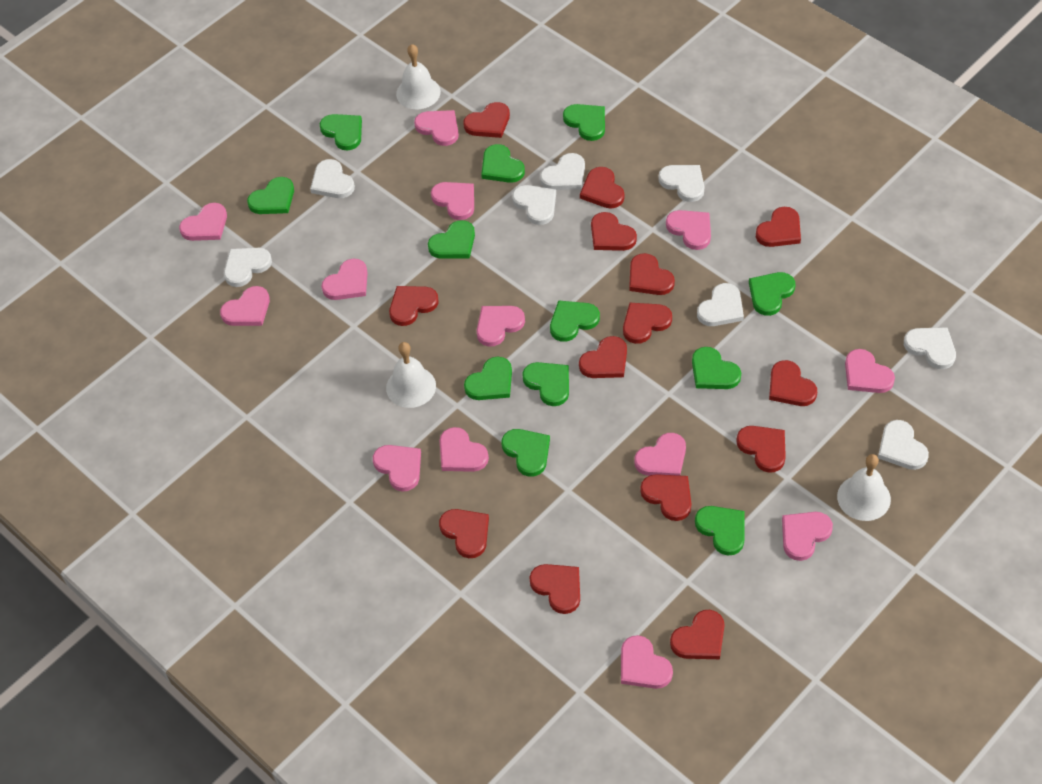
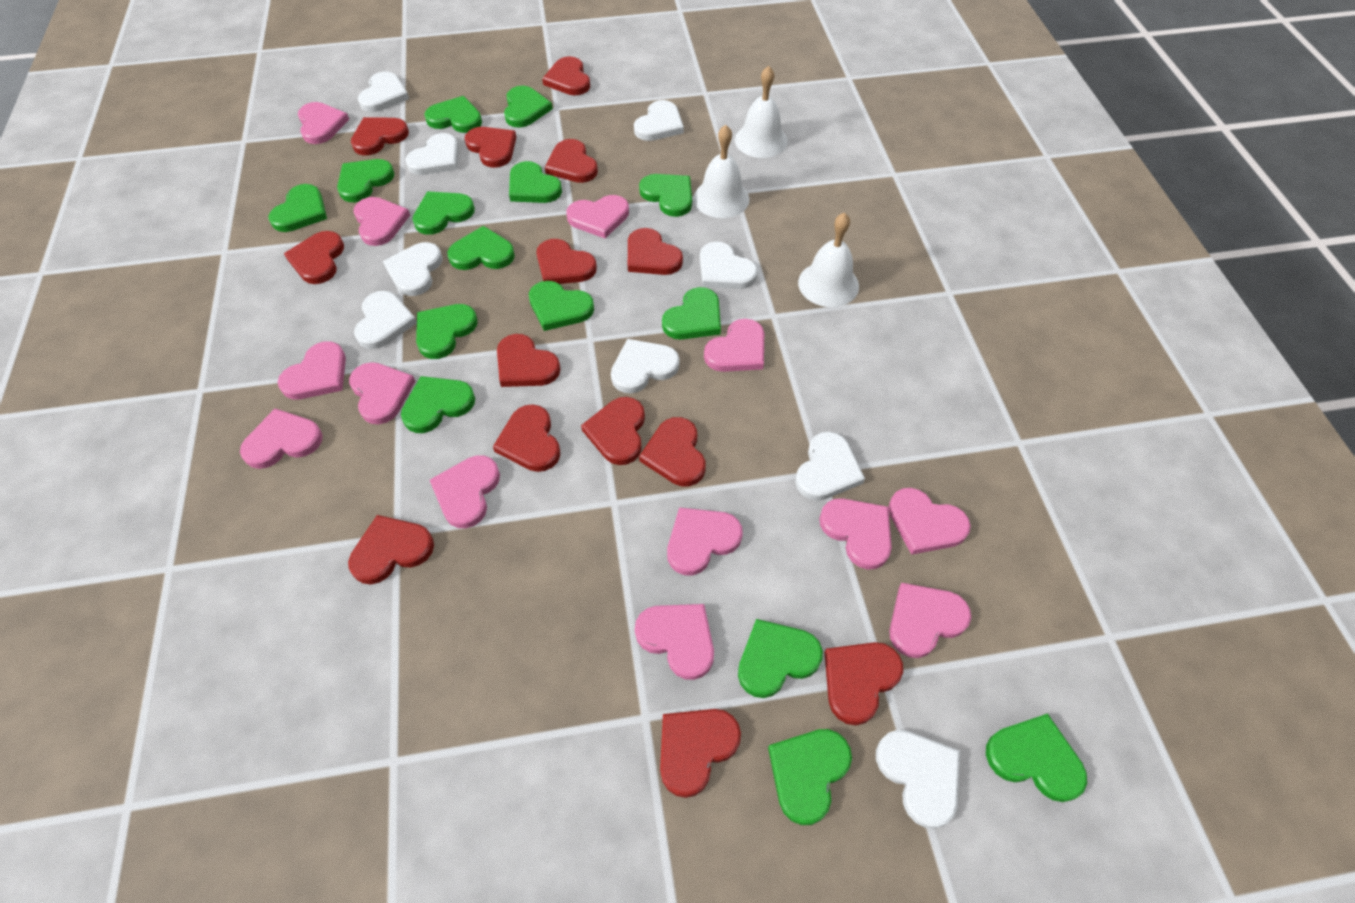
green heart: [247,177,294,214] [320,114,362,150] [428,220,475,259] [464,357,512,400] [481,144,525,183] [501,429,550,477] [522,362,569,406] [550,300,600,342] [563,104,605,141] [692,347,741,389] [695,506,745,556] [749,272,795,316] = 12 -> [269,184,327,232] [337,159,395,202] [401,376,475,433] [412,191,475,235] [416,304,478,359] [424,96,482,133] [447,226,515,270] [504,86,553,128] [509,161,562,203] [529,281,594,331] [639,174,692,217] [662,287,721,340] [738,619,823,698] [768,729,852,825] [986,713,1087,802] = 15
white heart: [224,248,272,287] [310,159,355,198] [512,185,556,225] [540,153,585,190] [658,165,704,202] [697,283,744,326] [878,420,929,470] [904,327,956,369] = 8 -> [354,291,417,349] [358,72,409,112] [383,242,443,296] [405,133,459,175] [611,339,679,393] [634,100,684,141] [700,241,758,289] [795,432,865,501] [876,730,960,829] = 9

